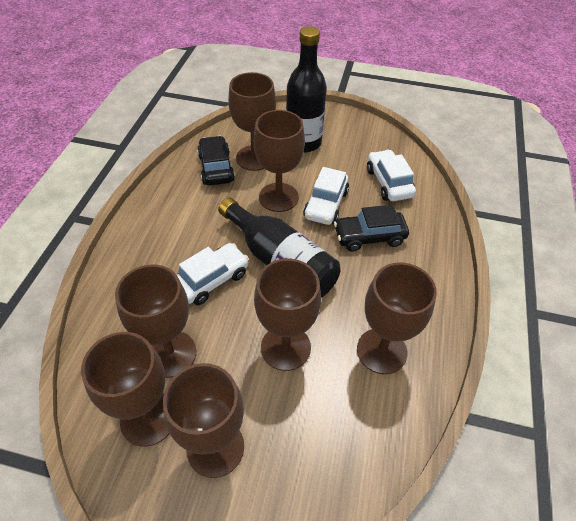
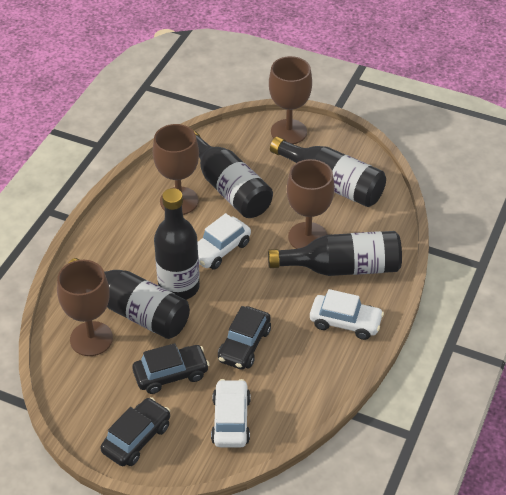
black bottle: [218,197,340,298] [286,26,327,153] = 2 -> [69,258,190,339] [154,188,200,300] [193,130,273,218] [268,231,402,276] [270,136,386,207] = 5
black car: [197,136,235,185] [334,205,409,252] = 2 -> [100,397,170,466] [132,343,210,394] [218,306,271,370] = 3
brown goblet: [81,332,170,447] [115,265,196,378] [163,363,244,478] [228,72,276,171] [254,110,305,212] [254,259,321,371] [357,262,437,374] = 7 -> [57,260,113,356] [153,124,199,215] [269,56,312,144] [287,159,334,249] = 4

